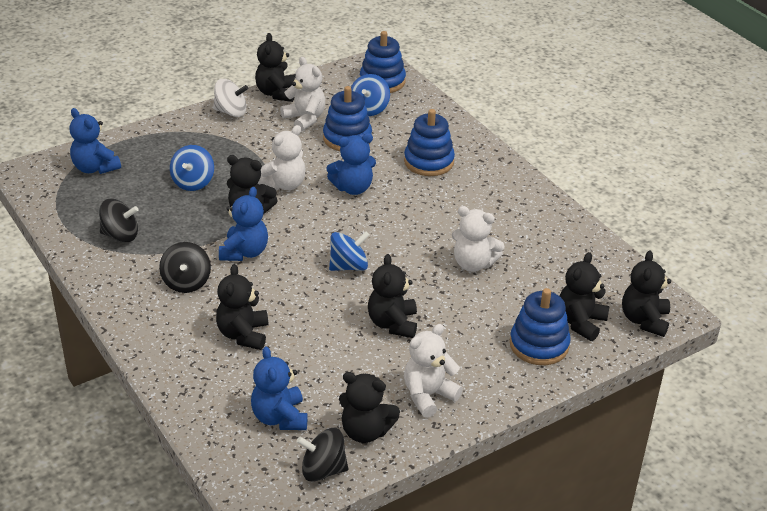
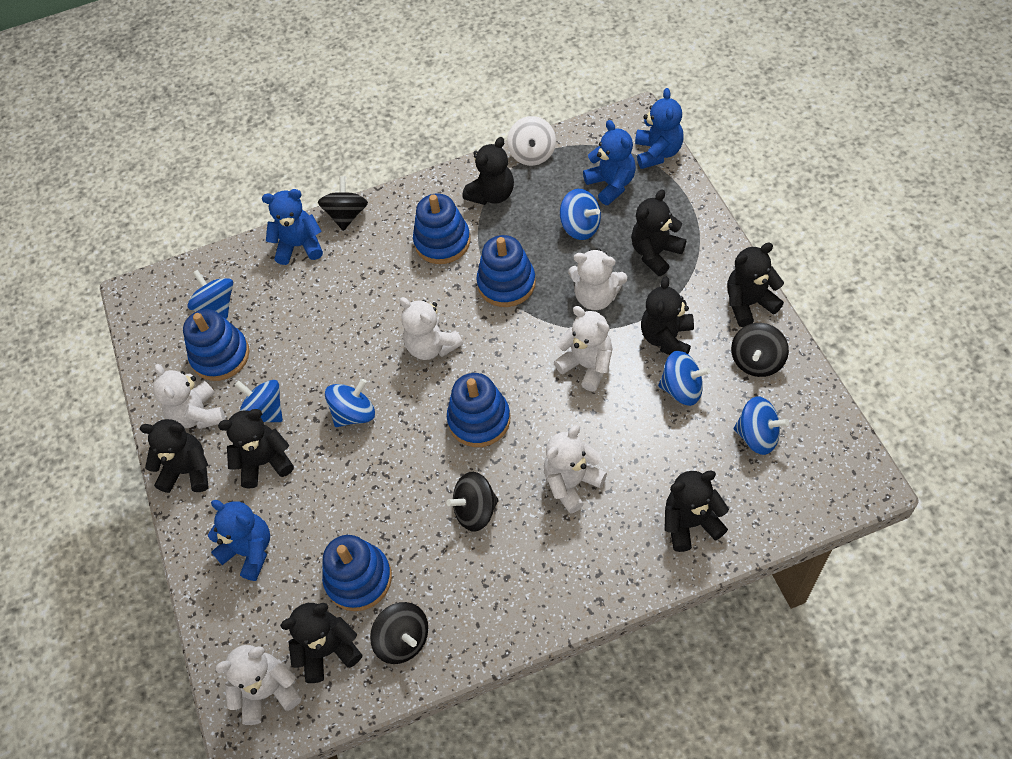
black spinning top: [99,199,139,242] [159,242,211,293] [297,428,348,482] = 3 -> [318,176,368,231] [370,602,428,664] [446,472,499,531] [731,323,789,377] = 4
black teddy bear: [216,264,268,350] [227,155,278,214] [255,33,295,102] [339,372,400,443] [368,254,417,338] [560,252,609,341] [622,250,671,337] = 7 -> [140,419,208,493] [218,409,294,489] [280,603,362,683] [462,137,514,205] [631,189,686,276] [641,276,694,355] [664,471,729,552] [727,243,784,327] = 8
blue spinning top: [170,145,214,191] [329,232,370,271] [351,74,390,116] = 3 -> [187,270,233,319] [235,380,283,422] [325,379,375,427] [560,189,601,240] [658,351,710,406] [734,396,789,455] = 6
blue stacking toy: [323,86,372,151] [360,31,406,93] [404,109,455,176] [510,288,571,365] = 4 -> [183,309,250,381] [322,535,392,611] [413,193,470,264] [447,373,510,447] [476,235,536,307] = 5
white teddy bear: [257,125,306,190] [280,57,326,131] [404,324,463,418] [452,206,504,272] = 4 -> [153,364,225,429] [215,645,301,725] [399,297,463,360] [544,425,607,514] [554,306,613,391] [568,249,627,310] = 6

